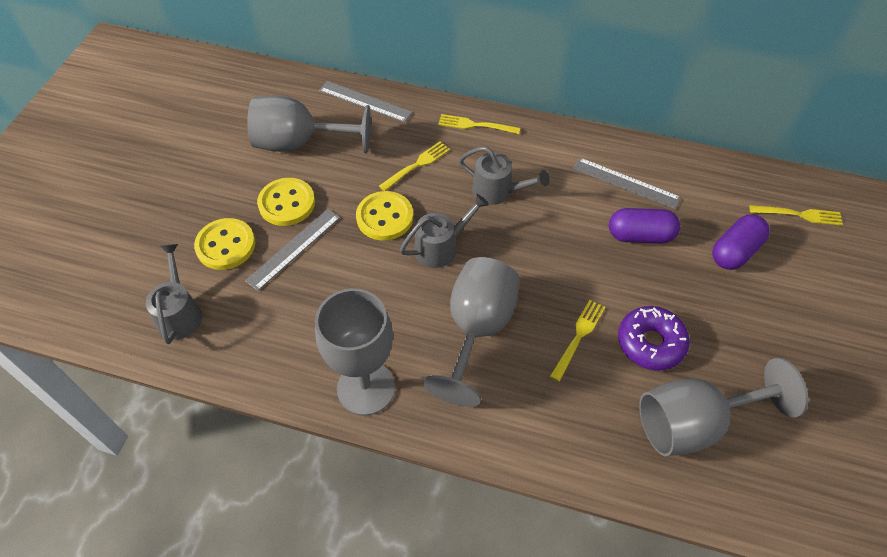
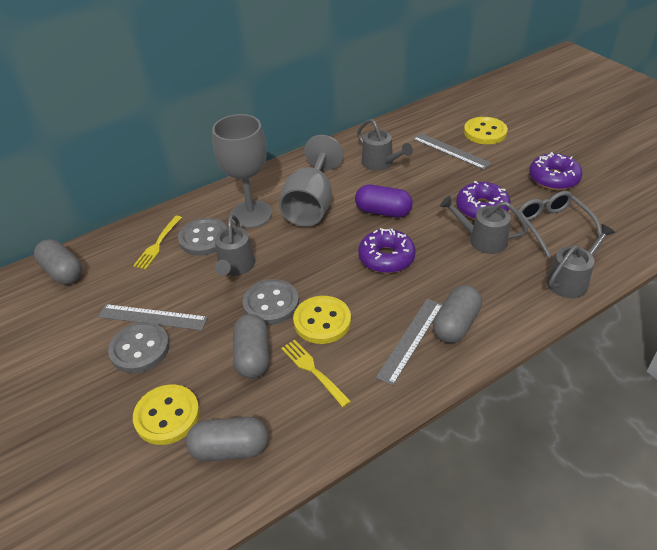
grey button: none = 0 -> [108,322,170,373] [178,218,227,256] [243,279,299,325] = 3
grey capsule: none = 0 -> [34,239,82,284] [186,417,269,461] [233,314,269,378] [433,285,482,343] = 4
grey glasses: none = 0 -> [518,191,604,258] = 1
grey goblet: [247,96,371,153] [315,288,395,416] [423,257,520,407] [639,358,808,456] = 4 -> [212,114,272,228] [279,135,343,227] = 2
grey watering can: [146,244,202,344] [400,194,489,268] [459,146,550,205] = 3 -> [215,215,255,276] [357,119,413,171] [440,196,528,254] [547,224,615,298] = 4
purple capsule: [609,208,680,243] [712,214,769,270] = 2 -> [355,184,413,218] = 1
purple donut: [618,306,690,371] = 1 -> [358,228,416,273] [456,181,511,220] [529,152,583,190] = 3
yellow fork: [379,142,450,191] [438,114,520,134] [550,300,605,382] [749,205,843,226] = 4 -> [133,216,182,269] [281,340,351,407] = 2

